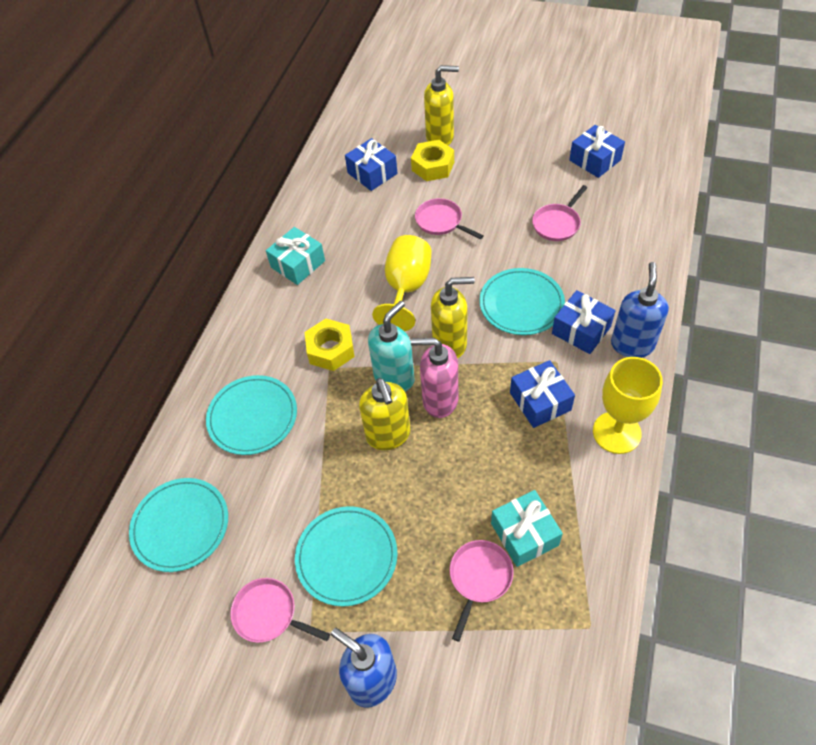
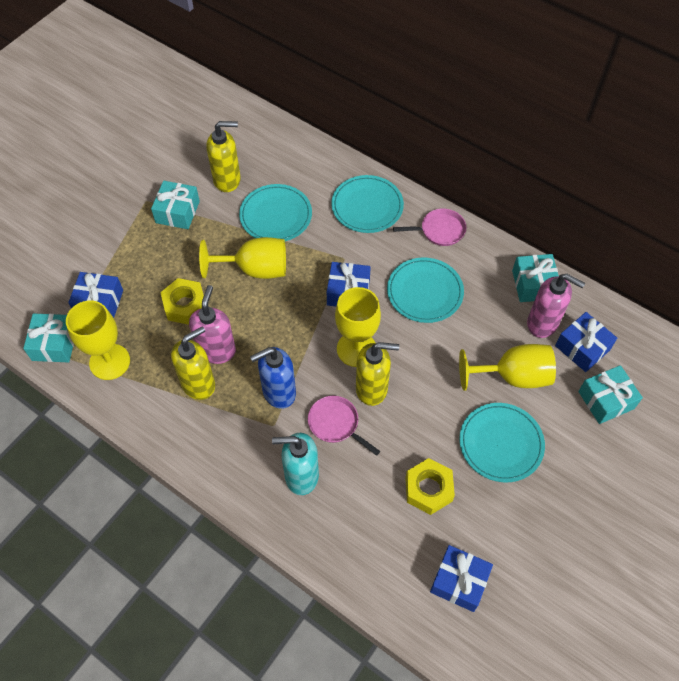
blue soap dispenser: [331,628,397,708] [611,262,669,358] = 2 -> [250,347,296,409] = 1
pink pan: [230,578,330,643] [415,198,483,239] [450,540,514,642] [532,185,588,241] = 4 -> [308,396,380,456] [393,208,466,246] = 2
pink soap dispenser: [411,338,458,418] = 1 -> [189,285,236,364] [527,274,585,338] = 2
turquoise gift: [266,227,325,285] [491,490,563,567] = 2 -> [23,313,74,362] [151,181,200,229] [512,254,559,302] [578,365,643,424] = 4
yellow goblet: [372,235,432,331] [593,357,663,454] = 2 -> [66,300,130,380] [199,237,286,279] [335,287,381,367] [459,344,556,391] = 4

